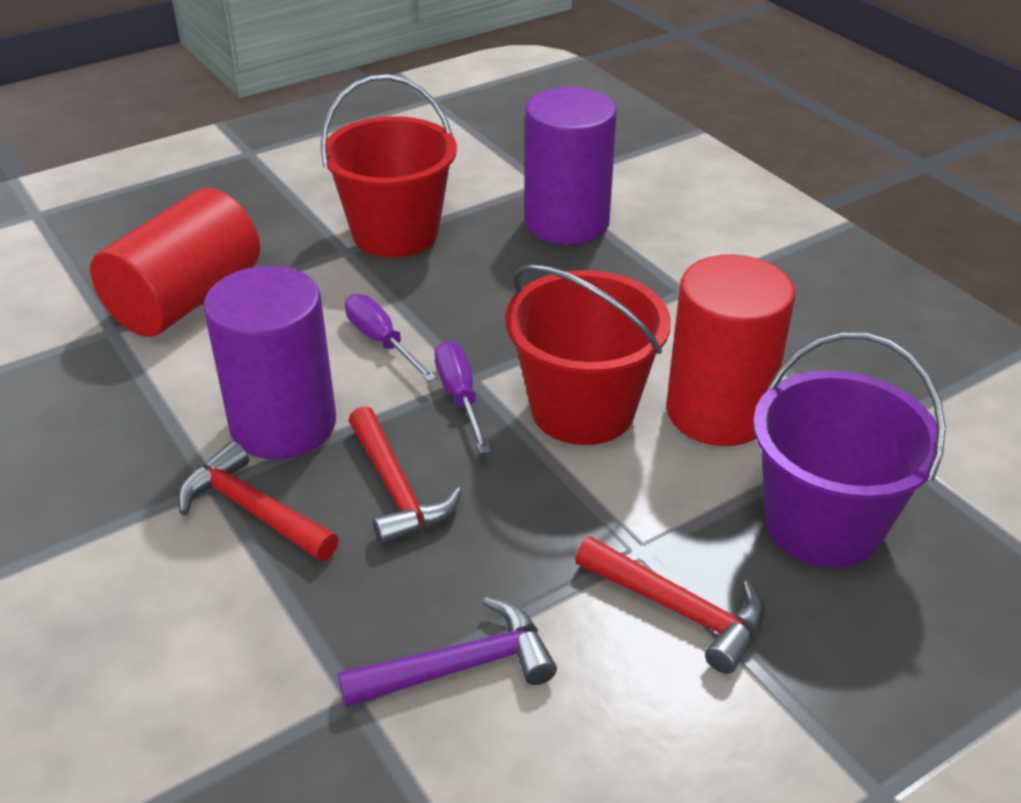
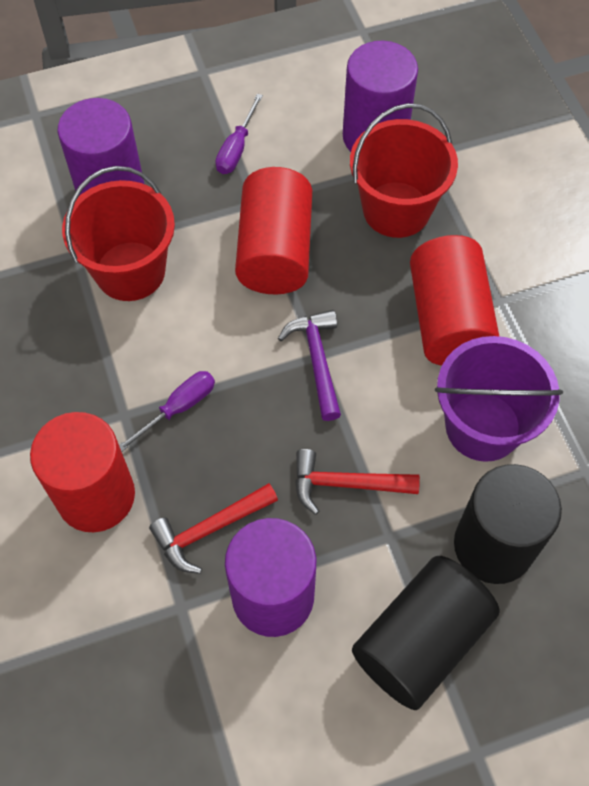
black cylinder: none = 0 -> [352,556,499,710] [454,464,562,584] = 2
purple cylinder: [203,266,336,460] [524,87,617,245] = 2 -> [58,98,144,197] [225,518,316,637] [343,41,418,152] = 3
red cylinder: [90,188,260,337] [666,255,795,446] = 2 -> [30,412,135,532] [235,167,312,294] [410,235,499,366] = 3
red hammer: [178,441,339,561] [349,406,462,546] [575,536,764,674] = 3 -> [149,483,278,574] [295,449,420,515] = 2

